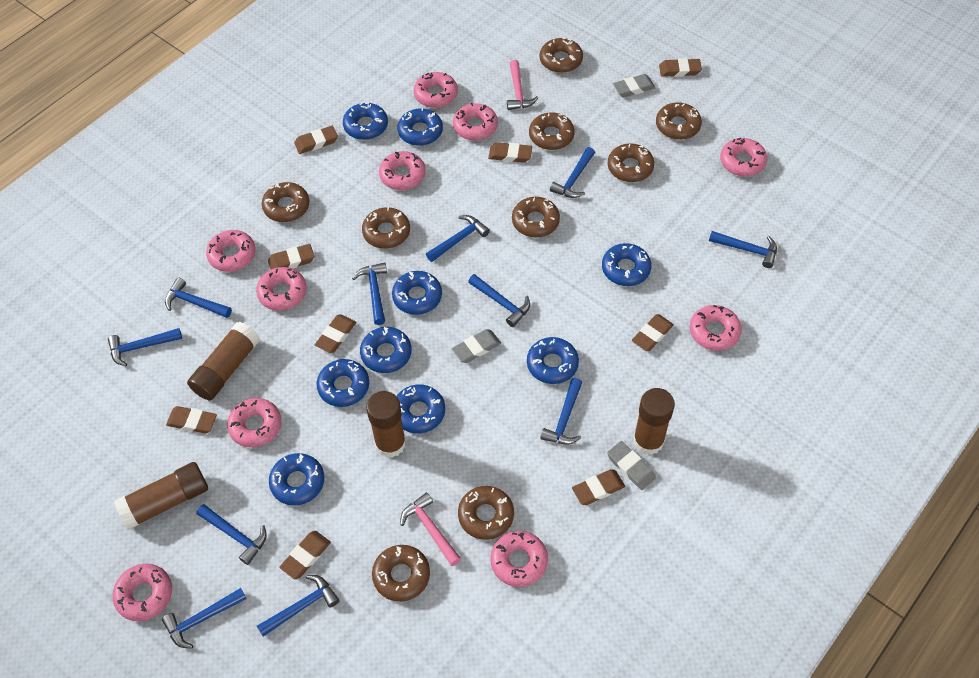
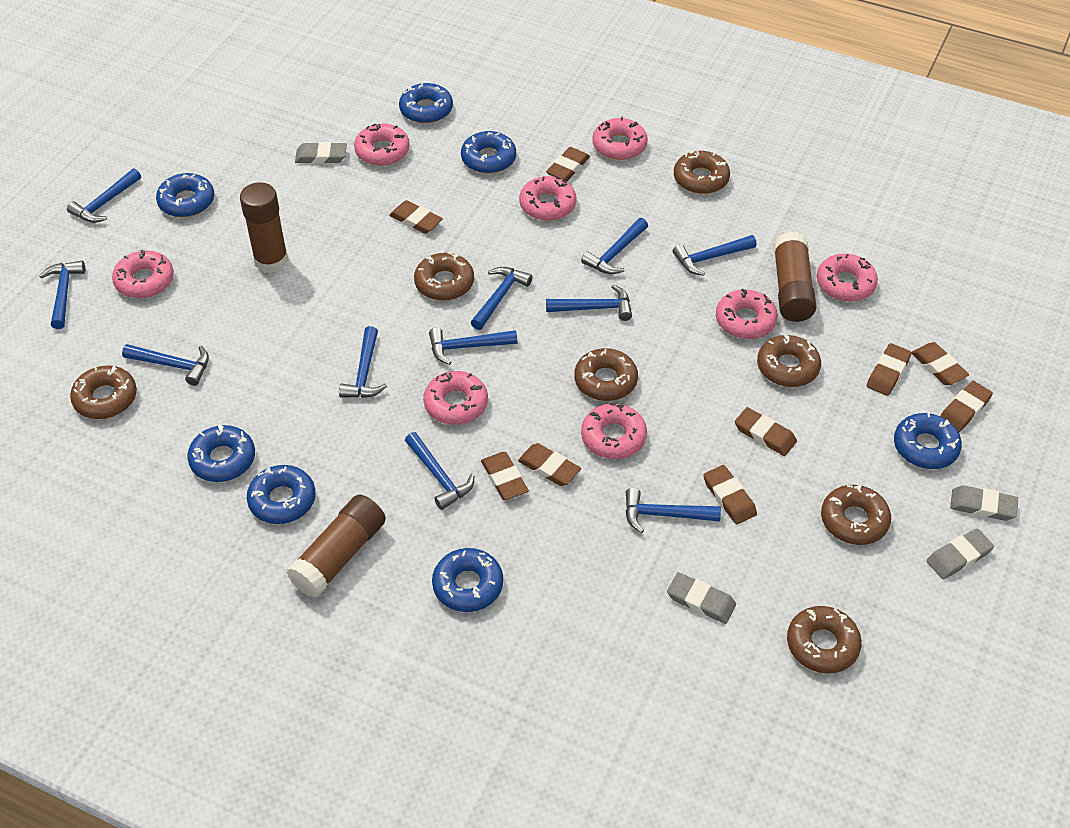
blue donut: [269,453,324,506] [317,359,369,407] [343,103,388,140] [360,327,412,373] [392,271,442,315] [397,108,443,146] [397,384,445,433] [527,337,579,384] [602,243,651,286] = 9 -> [156,173,214,217] [187,425,255,482] [247,465,316,524] [399,83,453,124] [432,548,503,612] [461,131,516,174] [894,413,962,469] = 7
brown donut: [262,182,310,222] [362,207,410,249] [372,545,430,602] [458,486,514,540] [512,197,560,238] [529,113,575,150] [540,38,583,73] [608,143,654,182] [656,102,702,140] = 9 -> [70,365,137,419] [414,252,474,301] [574,348,638,401] [674,151,730,194] [757,334,821,387] [787,606,862,674] [821,485,891,545] = 7
brown glue stick: [114,462,208,530] [187,322,260,400] [366,391,406,458] [633,388,675,455] = 4 -> [240,182,288,273] [286,494,386,598] [773,231,817,322] = 3
grey eraser: [452,329,501,363] [607,441,656,490] [613,74,656,97] = 3 -> [295,142,347,164] [667,572,736,624] [927,528,994,579] [950,485,1018,521] = 4
pink donut: [112,564,172,621] [206,230,256,272] [227,398,281,448] [256,267,307,311] [379,151,426,190] [414,72,458,108] [453,103,498,141] [490,531,548,587] [690,305,742,351] [720,138,767,177] = 10 -> [112,250,174,298] [354,123,410,166] [423,371,488,425] [519,176,576,221] [581,403,647,459] [592,117,648,160] [716,289,778,339] [816,254,878,302] = 8
pink hammer: [400,492,461,566] [507,60,538,110] = 2 -> none = 0

